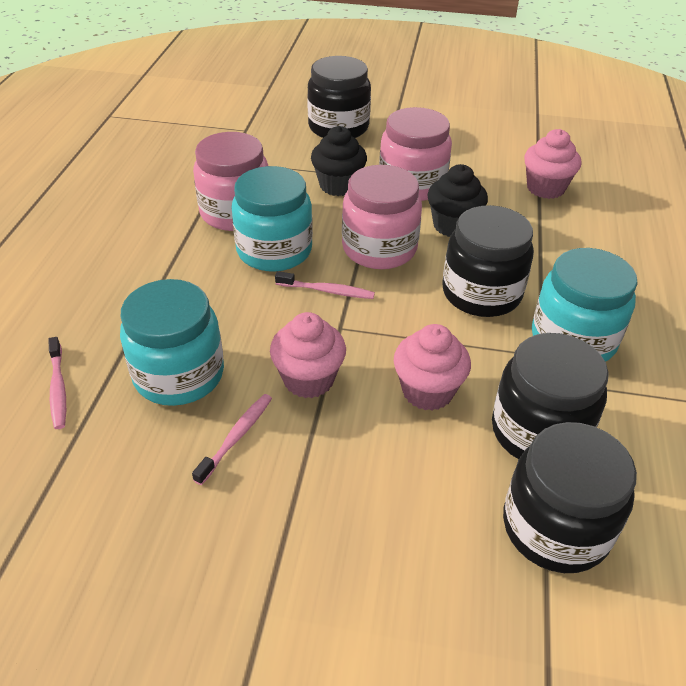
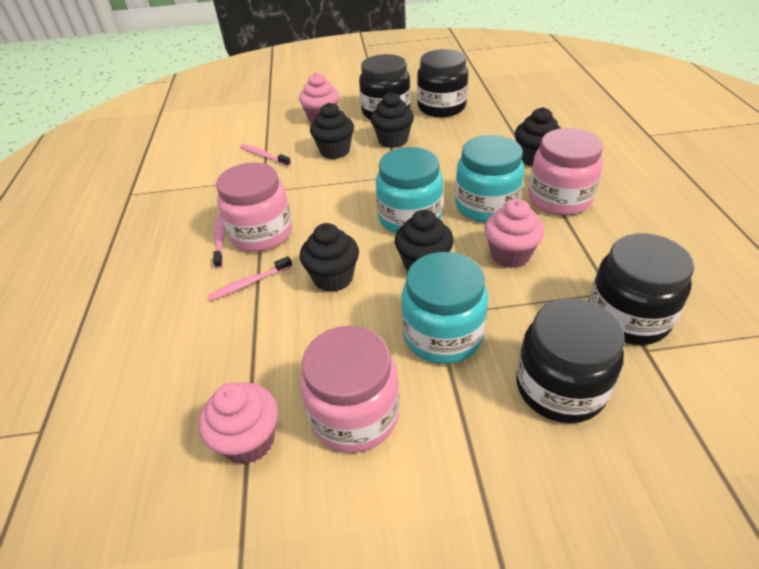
black cupcake: [311,126,367,196] [428,164,488,237] = 2 -> [300,223,359,292] [310,103,354,159] [370,92,414,148] [395,210,454,272] [515,107,561,166] = 5

